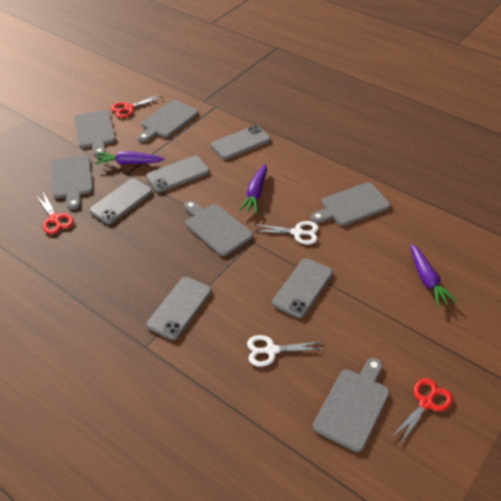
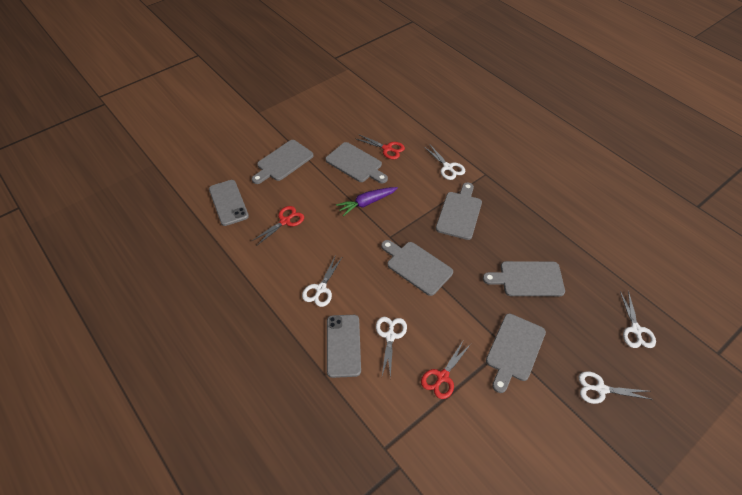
grey phone: [89,178,152,224] [146,156,209,192] [146,277,212,340] [211,125,270,159] [272,258,333,318] = 5 -> [209,180,249,226] [327,315,361,378] = 2
purple carrot: [95,151,165,165] [239,164,267,213] [410,244,457,307] = 3 -> [336,187,398,216] = 1
white scissors: [247,335,323,367] [253,221,319,244] = 2 -> [302,257,342,307] [376,317,407,378] [424,144,465,180] [578,371,653,404] [620,290,656,348] = 5

